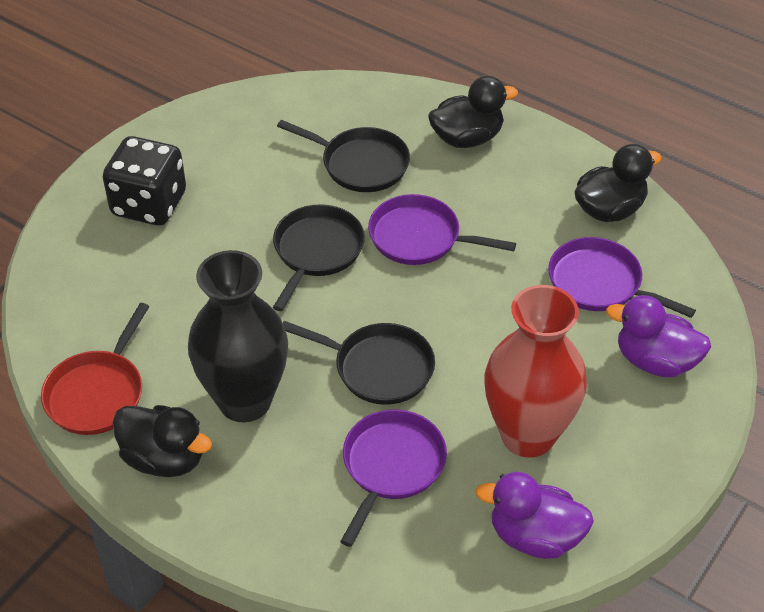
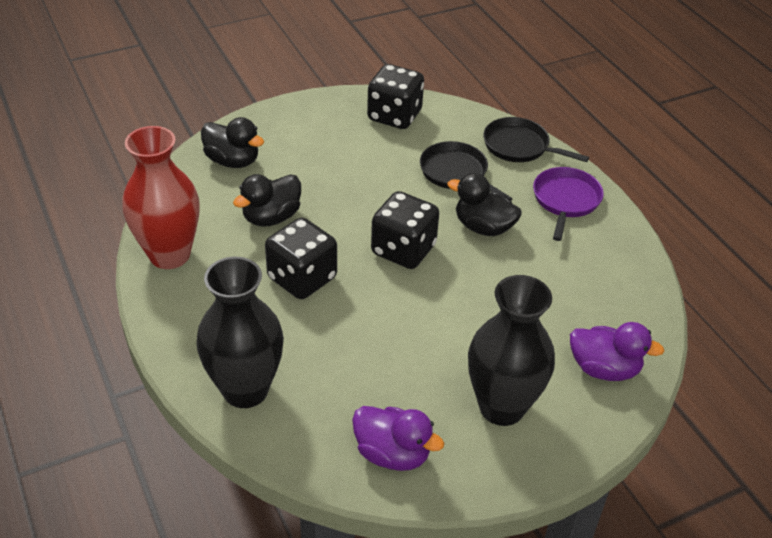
black dice: [103,136,186,226] = 1 -> [265,218,337,299] [367,64,424,129] [371,191,439,269] = 3
black pan: [273,204,365,311] [277,120,410,192] [283,321,435,405] = 3 -> [420,141,513,201] [483,117,589,162] = 2
black vase: [188,250,288,422] = 1 -> [196,257,284,408] [468,275,555,426] = 2
purple pan: [340,409,447,547] [368,194,516,265] [548,237,696,318] = 3 -> [533,167,604,241] = 1
red pan: [41,303,150,435] = 1 -> none = 0

